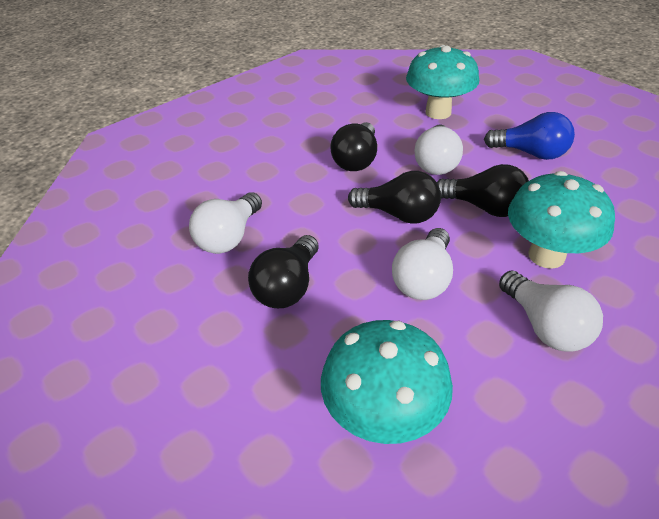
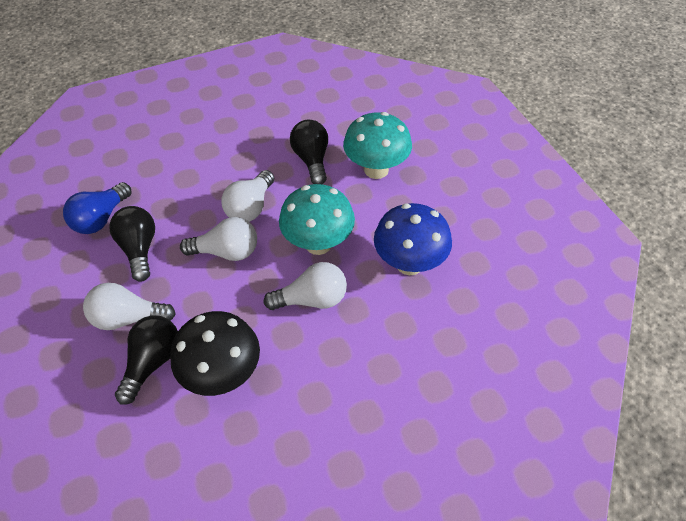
black light bulb: [248,235,319,308] [330,122,377,171] [348,171,441,224] [437,164,529,217] = 4 -> [109,206,155,282] [115,316,178,405] [290,120,328,184] = 3
black mushroom: none = 0 -> [171,311,260,396] = 1
blue mushroom: none = 0 -> [374,203,452,275] = 1
turquoise mushroom: [321,320,453,444] [406,45,479,119] [508,171,615,269] = 3 -> [279,184,355,255] [343,112,412,179] = 2

